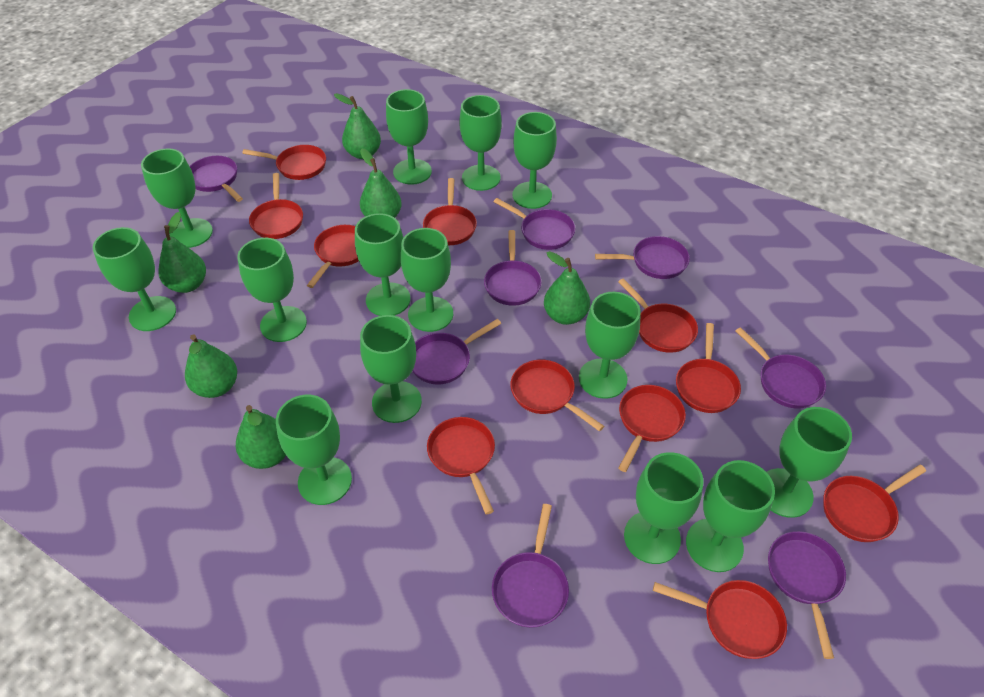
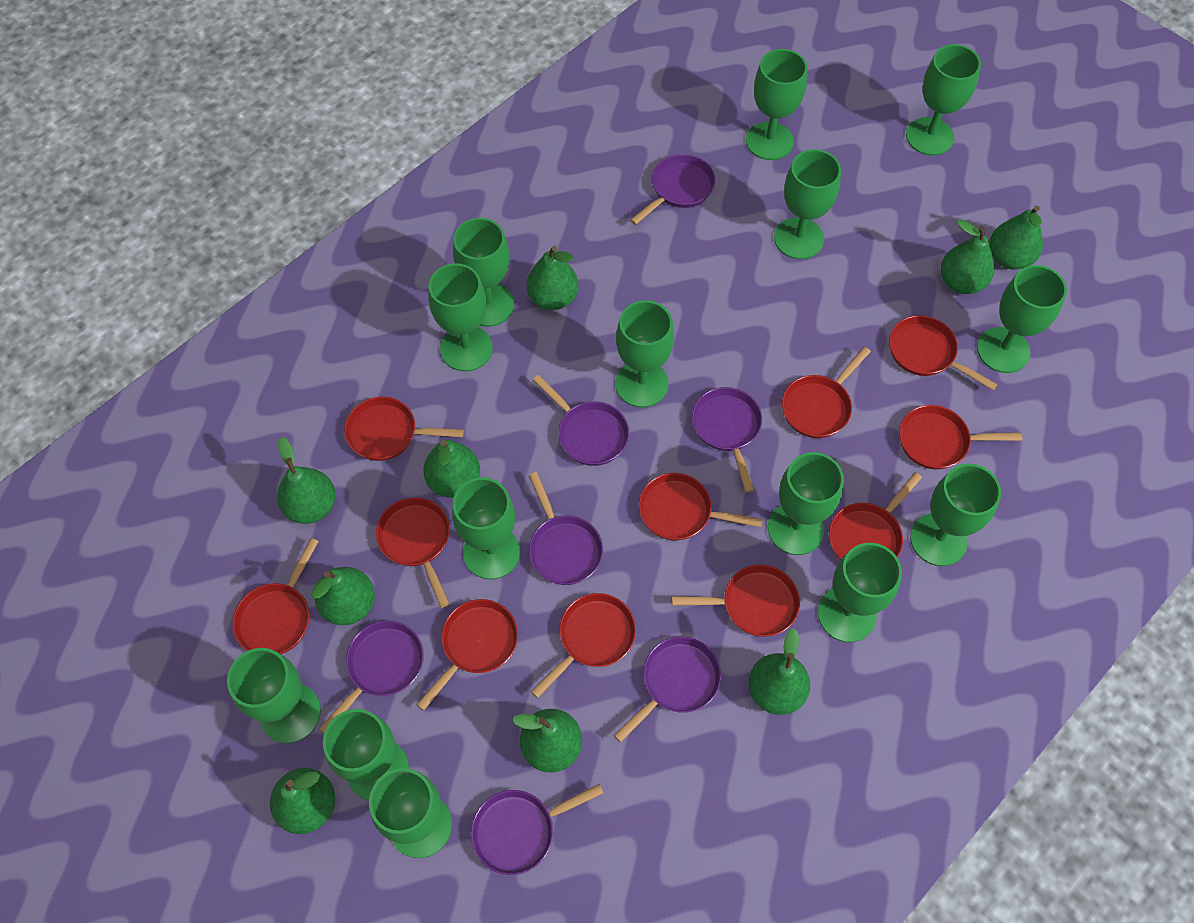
green pear: [159,212,206,293] [185,334,237,398] [236,405,286,469] [334,93,381,159] [360,149,402,218] [544,251,590,325] = 6 -> [270,768,335,834] [277,437,336,524] [311,567,375,625] [423,440,480,498] [512,709,582,772] [526,246,579,310] [748,627,810,715] [941,220,994,294] [989,205,1043,270] = 9
purple pan: [190,156,243,202] [413,319,501,384] [484,230,542,306] [492,504,569,628] [494,198,575,250] [595,236,690,279] [735,327,826,408] [768,531,846,659] = 8 -> [319,621,424,733] [471,784,603,875] [529,472,603,585] [533,375,629,466] [614,637,721,742] [630,154,715,225] [692,387,762,493] = 7

